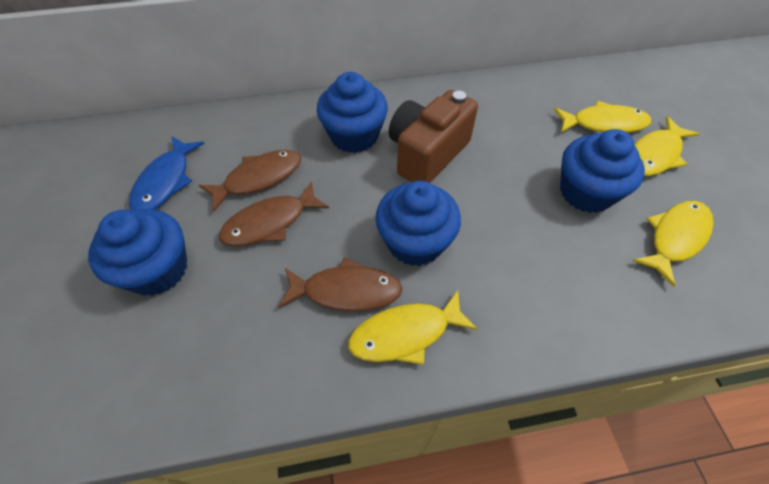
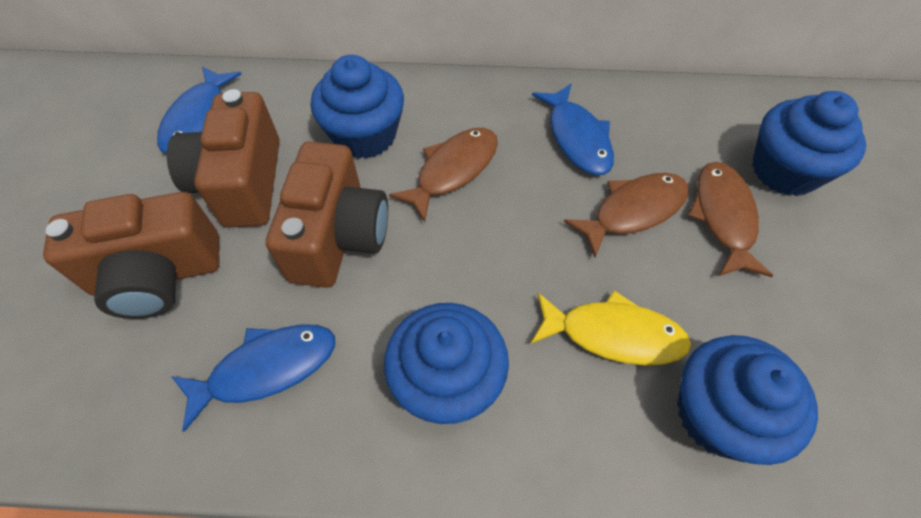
blue fish: [129,137,205,210] = 1 -> [157,66,242,154] [171,324,335,432] [532,84,614,175] = 3
brown camera: [389,90,478,183] = 1 -> [43,192,220,319] [167,89,279,228] [266,141,388,288] = 3
yellow fish: [348,290,478,365] [554,101,651,133] [633,201,714,287] [634,116,699,176] = 4 -> [531,290,691,365] = 1

